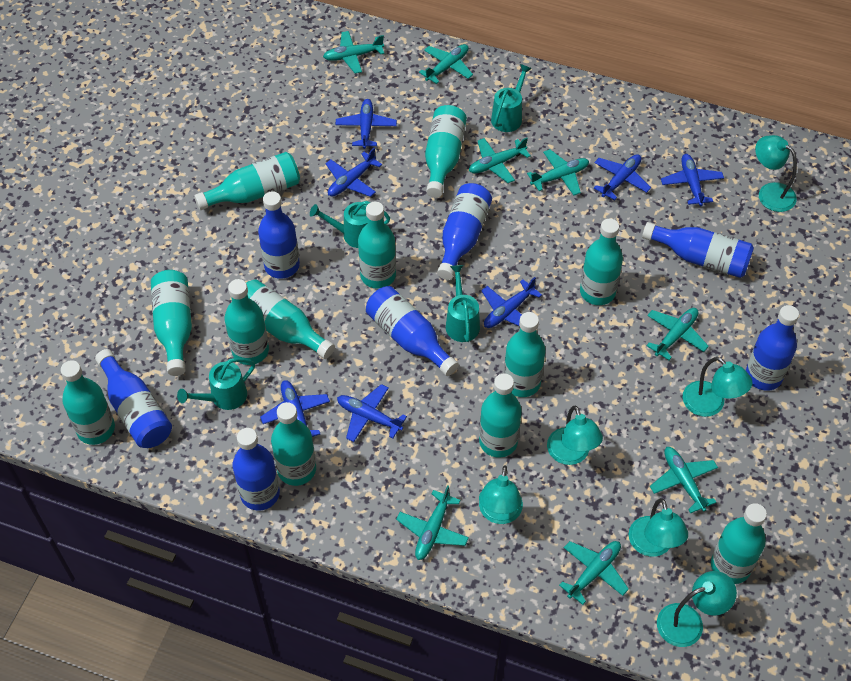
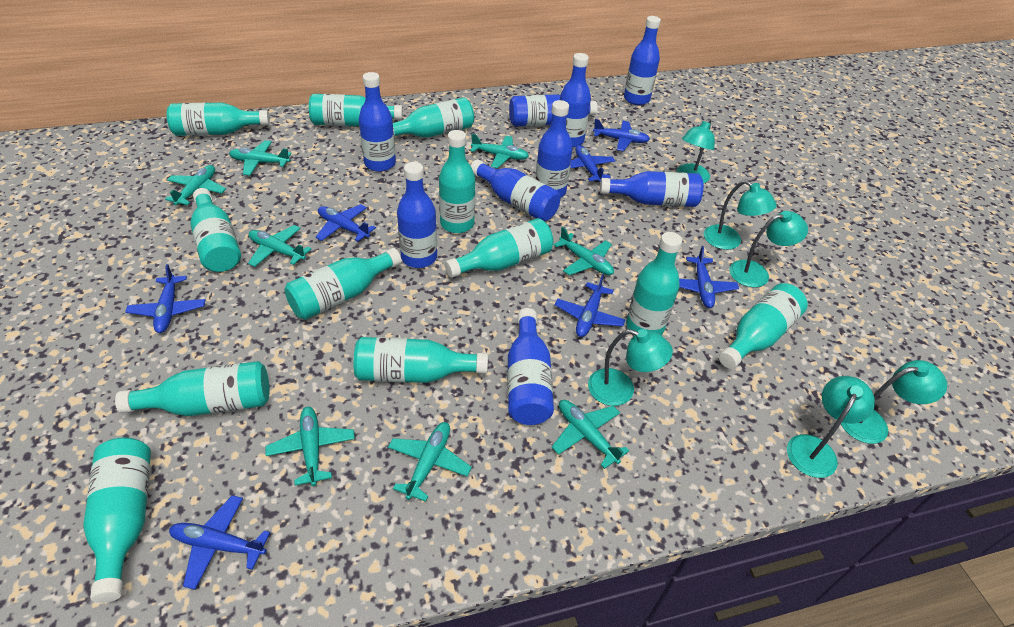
blue bottle: [95,349,172,448] [233,428,280,511] [258,191,300,279] [366,286,459,376] [437,183,492,280] [642,222,754,278] [746,305,799,391] = 7 -> [359,72,396,172] [397,162,437,268] [471,160,560,221] [507,308,554,425] [509,94,598,127] [535,100,573,198] [560,53,591,148] [600,171,703,207] [624,16,661,105] = 9
turquoise watering can: [177,358,255,410] [310,201,390,248] [446,265,480,342] [491,64,532,132] = 4 -> none = 0

